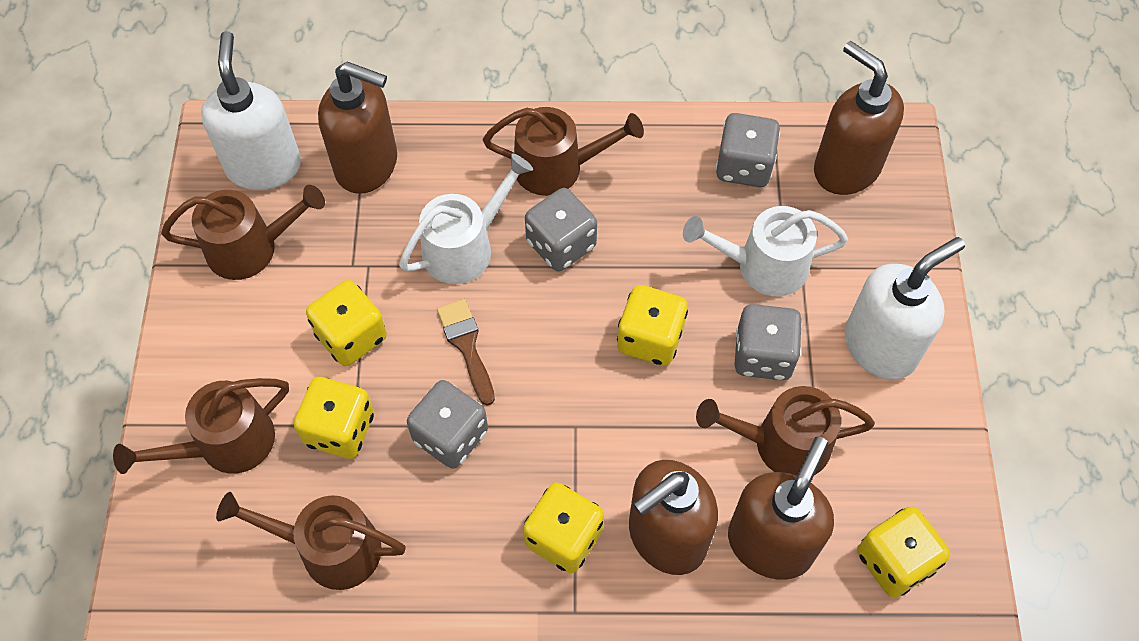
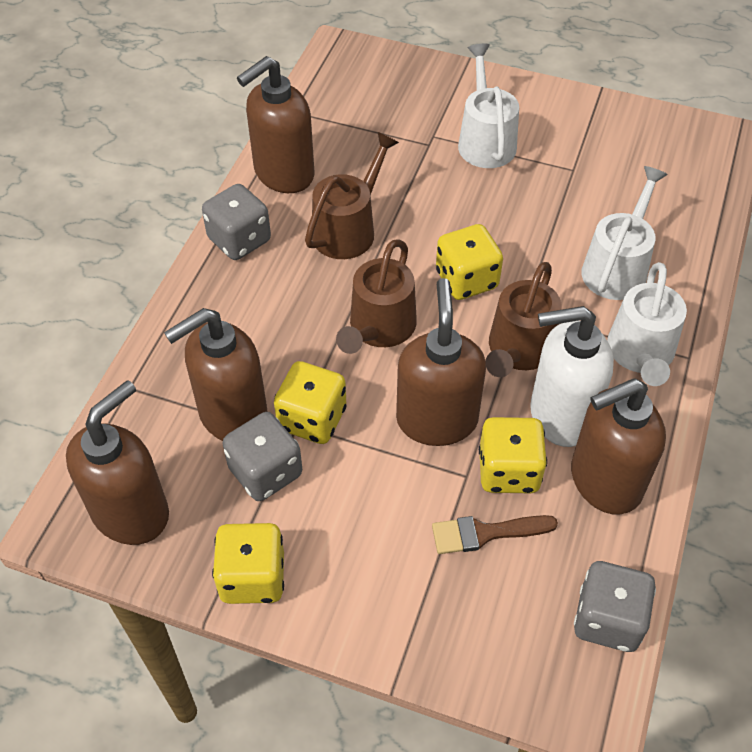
brown soap dispenser: [318,62,397,194] [629,460,718,575] [728,436,834,580] [814,41,904,195] = 4 -> [66,380,169,545] [164,308,267,441] [237,56,315,193] [396,278,486,446] [571,378,666,515] = 5
brown watering can: [113,378,289,474] [161,185,325,280] [216,492,406,590] [483,107,644,196] [696,386,875,476] = 5 -> [305,132,399,259] [336,240,417,354] [485,262,561,377] = 3
grey dice: [407,380,488,469] [525,188,597,271] [716,113,780,187] [735,304,802,380] = 4 -> [202,184,271,260] [222,412,302,501] [574,561,656,652] = 3
white soap dispenser: [201,31,301,190] [845,237,965,380] = 2 -> [530,306,614,447] = 1
white watering can: [399,154,533,284] [683,206,848,297] = 2 -> [458,44,519,168] [581,166,668,300] [607,262,687,386] = 3
yellow dice: [294,377,374,459] [306,280,387,366] [523,483,604,573] [617,285,688,366] [857,506,950,597] = 5 -> [212,523,284,604] [274,361,346,444] [436,224,503,300] [479,417,547,493] = 4

